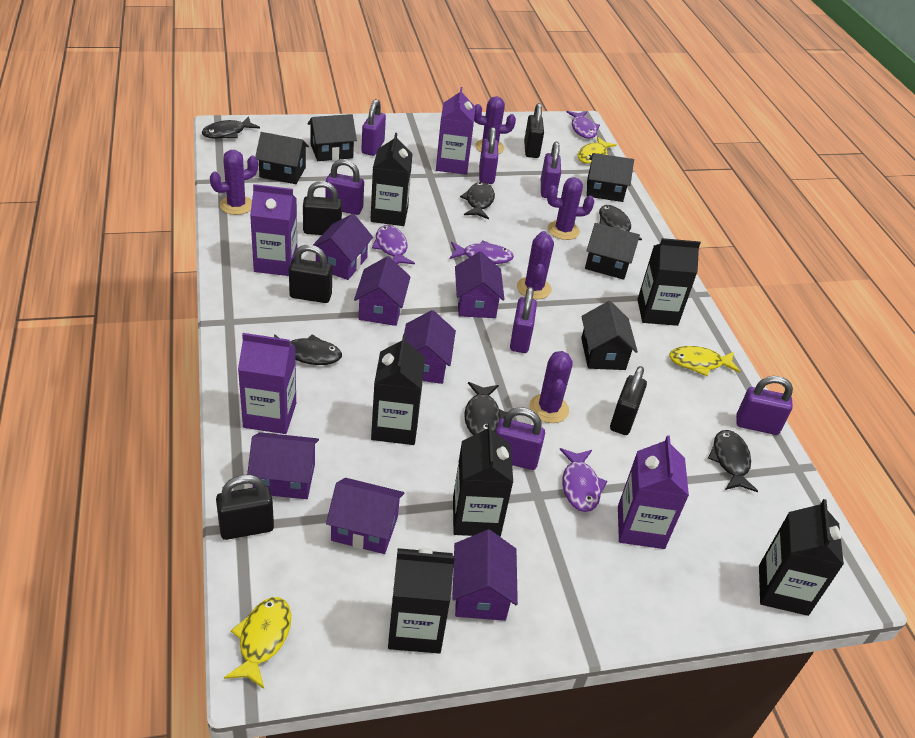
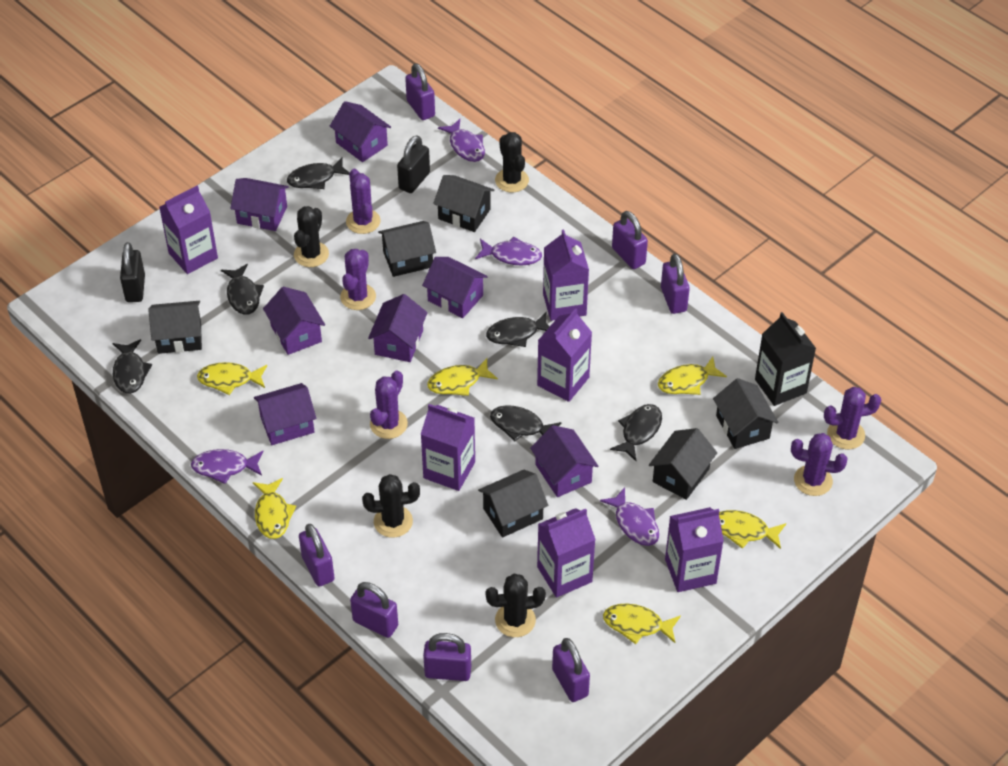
black cactus: none = 0 -> [294,206,329,267] [362,474,420,538] [485,574,546,637] [495,132,529,192] = 4
black carton: [370,133,413,226] [371,334,425,445] [388,548,455,654] [453,423,513,537] [637,238,701,326] [759,499,844,616] = 6 -> [755,312,816,406] = 1
black house: [255,132,309,184] [308,114,357,161] [581,301,638,370] [585,223,640,280] [587,153,634,202] = 5 -> [148,301,202,354] [378,221,436,277] [433,175,494,232] [478,470,548,538] [649,428,717,500] [713,378,778,449] = 6
black padlock: [216,474,274,540] [289,245,332,303] [303,181,342,235] [524,103,544,158] [610,366,647,435] = 5 -> [120,242,145,302] [397,136,430,193] = 2
purple carton: [238,333,296,434] [250,184,297,276] [436,87,475,175] [618,435,689,549] = 4 -> [159,186,218,274] [421,404,475,491] [537,308,592,402] [537,508,596,598] [543,230,589,321] [665,507,724,592] = 6
yellow fish: [224,597,291,689] [578,137,617,164] [669,346,740,377] = 3 -> [197,362,267,395] [253,478,296,539] [427,358,498,396] [603,604,681,644] [658,357,727,395] [719,510,786,549] = 6

